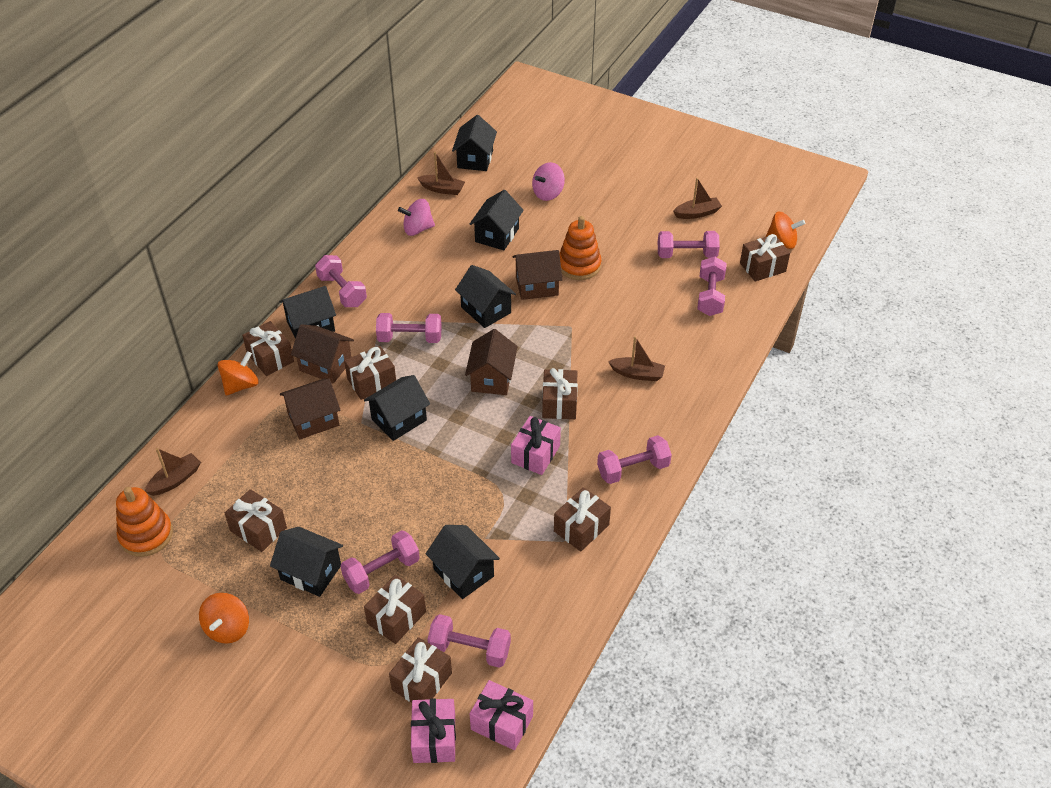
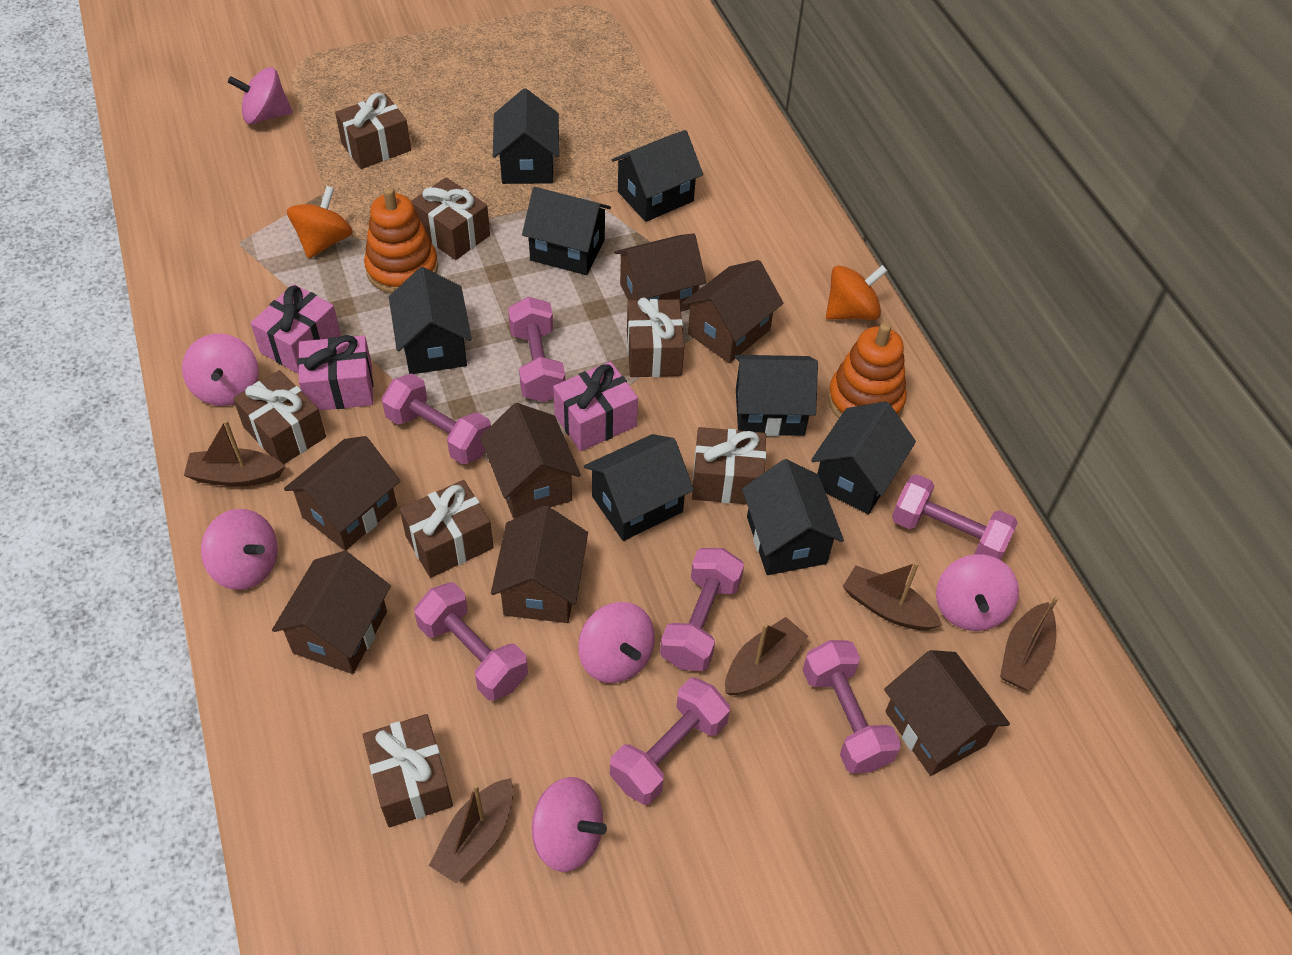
black house: [270,527,343,597] [279,286,336,339] [364,375,430,441] [426,525,500,599] [452,115,497,171] [455,265,516,328] [470,190,524,250] = 7 -> [389,267,472,374] [493,89,559,184] [522,187,611,275] [584,434,694,541] [611,130,703,222] [735,355,818,437] [742,459,844,575] [811,401,916,514] = 8
brown boat: [145,448,201,496] [417,152,465,195] [608,336,665,381] [673,178,722,219] = 4 -> [184,420,285,487] [429,778,513,884] [725,617,808,695] [843,562,942,630] [1000,596,1059,690] = 5
brown gift: [225,489,287,552] [242,321,294,376] [344,346,396,400] [364,575,426,644] [389,637,452,703] [542,368,578,419] [554,487,611,552] [740,234,790,282] = 8 -> [233,370,326,465] [335,93,411,169] [363,714,453,827] [400,480,494,578] [411,178,490,260] [627,298,684,377] [692,427,766,504] = 7
brown house: [280,378,340,439] [291,325,354,383] [465,329,518,395] [513,250,562,300] = 4 -> [272,551,391,674] [284,436,400,551] [480,403,581,518] [491,505,588,623] [615,233,706,312] [682,260,783,363] [884,650,1010,776] = 7
orange spinning top: [199,593,249,644] [218,351,259,396] [765,212,805,249] = 3 -> [287,186,353,259] [826,265,887,320] = 2
pink spinning top: [398,199,435,236] [532,162,565,201] = 2 -> [182,334,259,406] [201,509,278,590] [228,67,293,124] [532,777,607,872] [578,602,655,683] [936,554,1019,631] = 6

